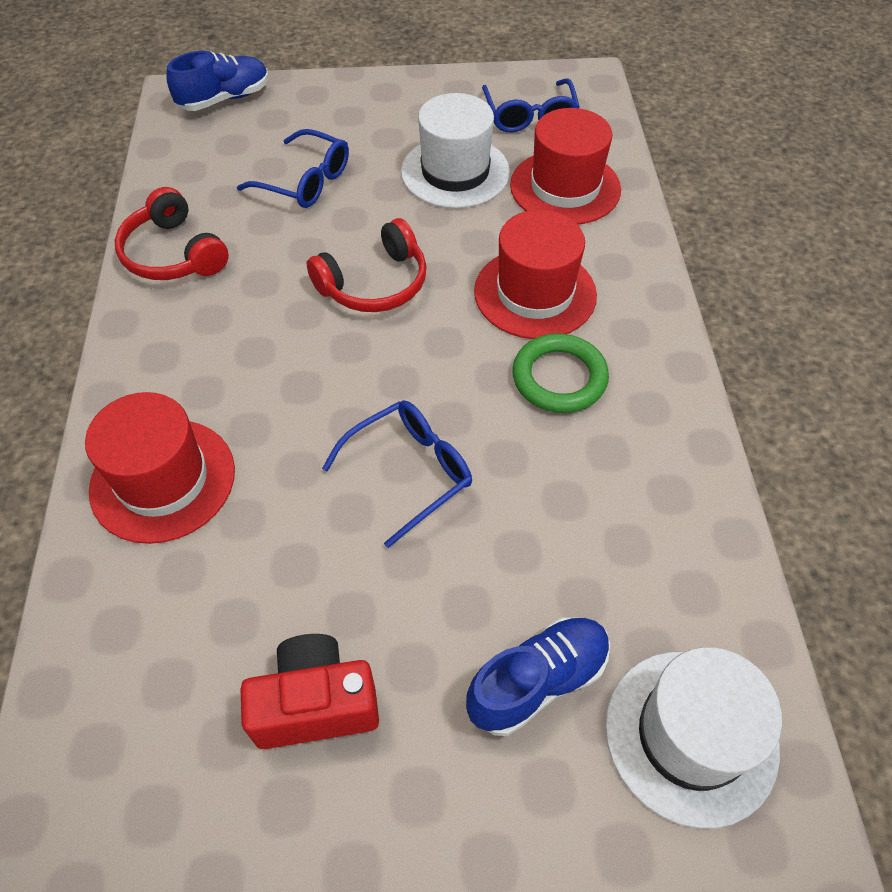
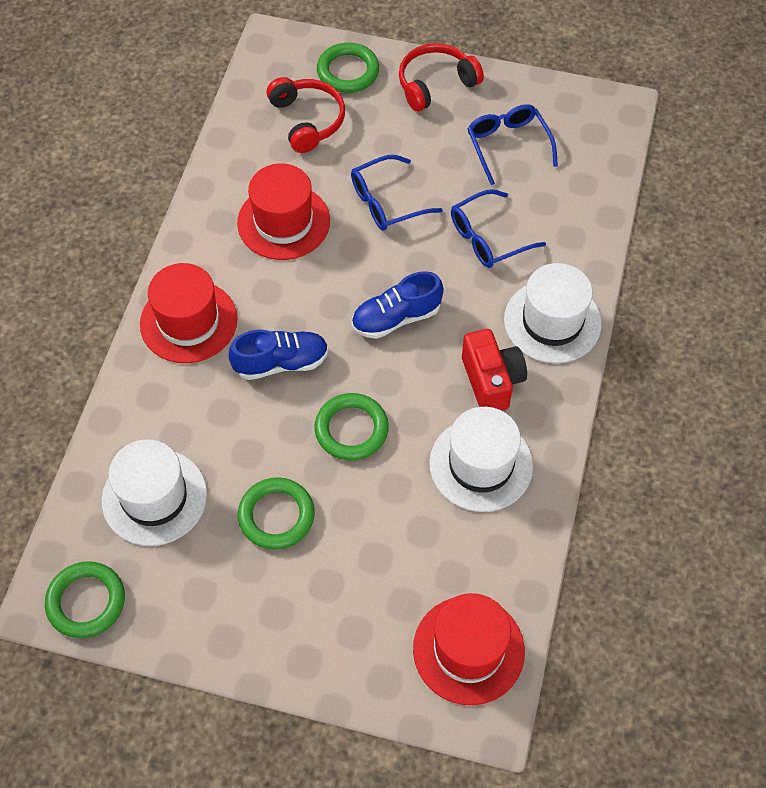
green ring: [512,334,609,413] = 1 -> [45,561,125,638] [238,477,315,550] [314,393,389,461] [317,43,379,93] = 4
white hat: [401,93,510,208] [605,647,782,829] = 2 -> [102,439,207,546] [429,407,533,512] [504,263,602,363] = 3

